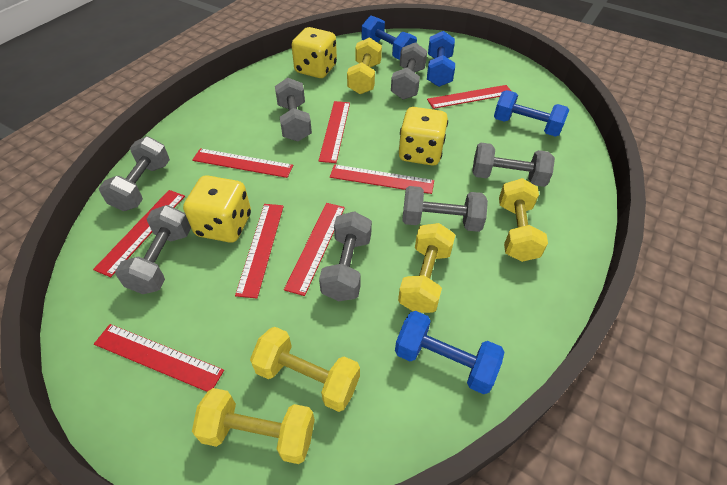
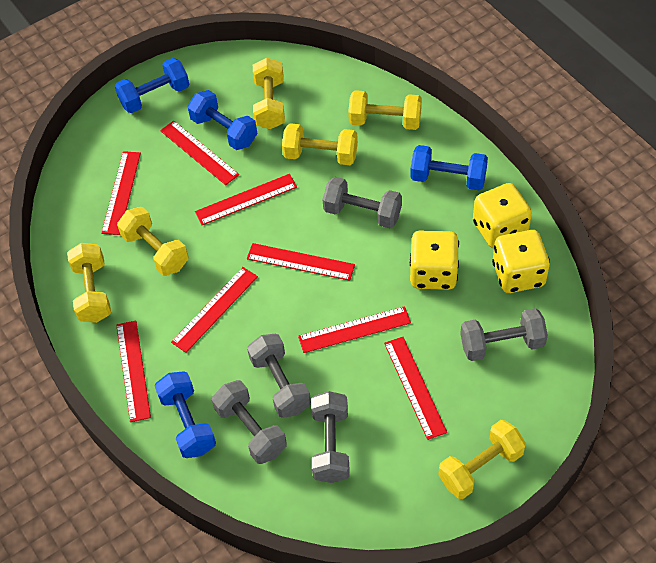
grey dumbbell: [99,136,170,211] [115,205,191,294] [275,78,312,141] [319,211,372,301] [391,42,427,100] [402,186,488,232] [472,143,555,187] = 7 -> [212,380,287,464] [247,334,311,418] [311,391,350,483] [322,177,402,228] [460,308,548,361] = 5
yellow dumbbell: [192,388,315,464] [250,327,360,412] [347,37,382,94] [398,223,455,313] [499,178,548,262] = 5 -> [67,243,111,323] [117,207,188,276] [253,58,285,129] [282,123,358,165] [348,90,422,130] [438,420,526,499] = 6

